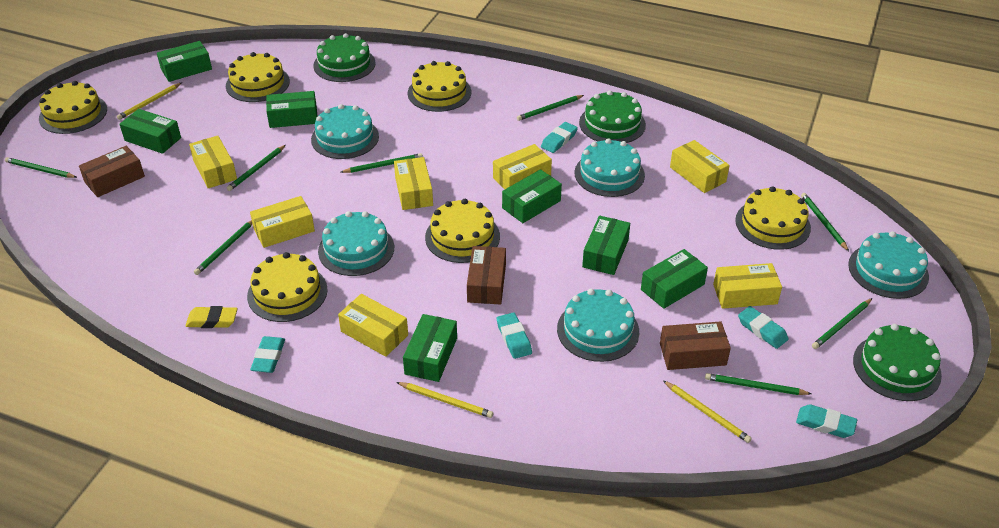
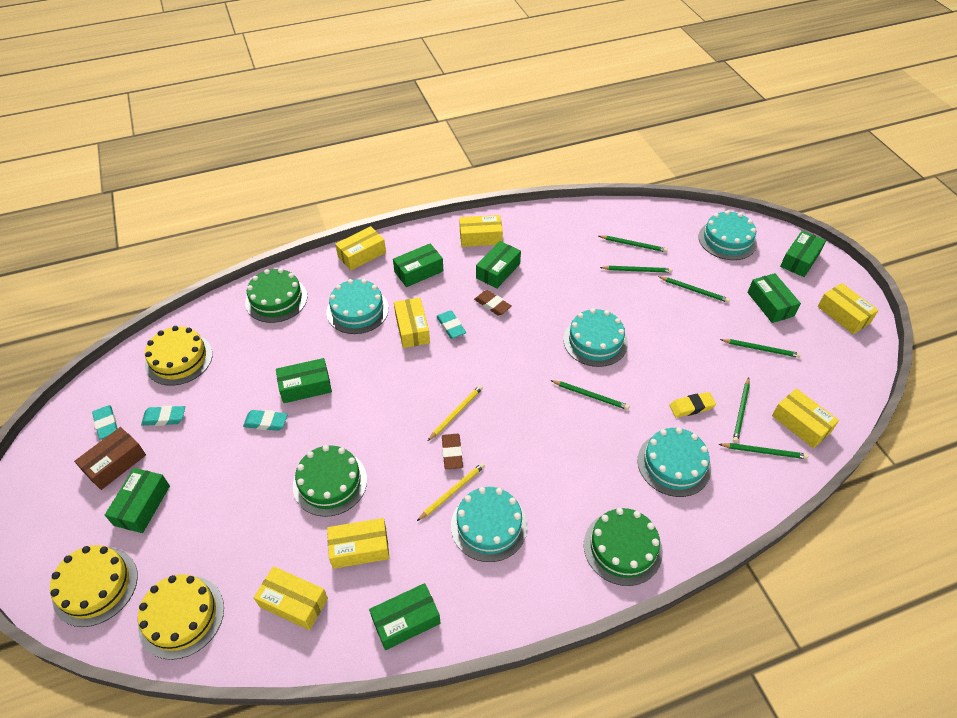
brown box: [79,146,145,197] [467,246,506,305] [660,321,731,370] = 3 -> [74,427,146,490] = 1
brown eraser: none = 0 -> [442,434,463,469] [474,290,512,316] = 2
green pencil: [5,157,77,178] [194,220,252,275] [227,145,286,191] [340,153,423,173] [517,95,584,121] [705,373,811,395] [801,193,849,251] [812,298,872,349] = 8 -> [551,380,630,410] [599,236,668,252] [600,266,672,273] [658,276,730,303] [719,443,808,459] [720,339,801,358] [733,378,750,443] = 7
turquoise eraser: [250,336,285,373] [497,312,532,359] [541,122,578,153] [738,306,788,349] [796,404,857,438] = 5 -> [92,405,118,439] [141,405,185,426] [243,410,288,431] [436,310,466,339] = 4
yellow cake: [39,81,107,134] [226,52,290,102] [247,252,328,322] [408,61,471,112] [425,199,500,263] [735,186,811,250] = 6 -> [50,545,138,627] [138,574,224,660] [145,326,213,386] = 3
yellow pencil: [117,83,181,120] [397,382,493,418] [663,381,752,443] = 3 -> [417,463,485,521] [428,385,483,441] = 2

